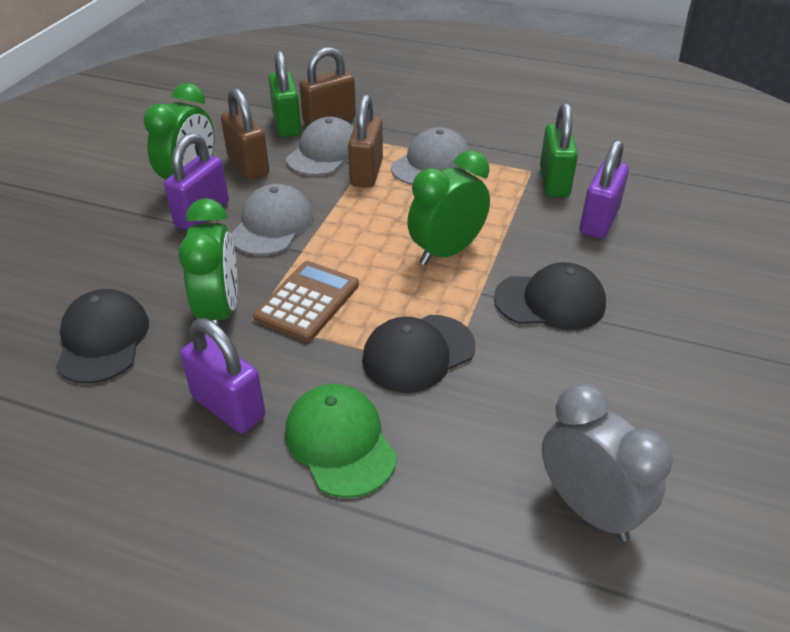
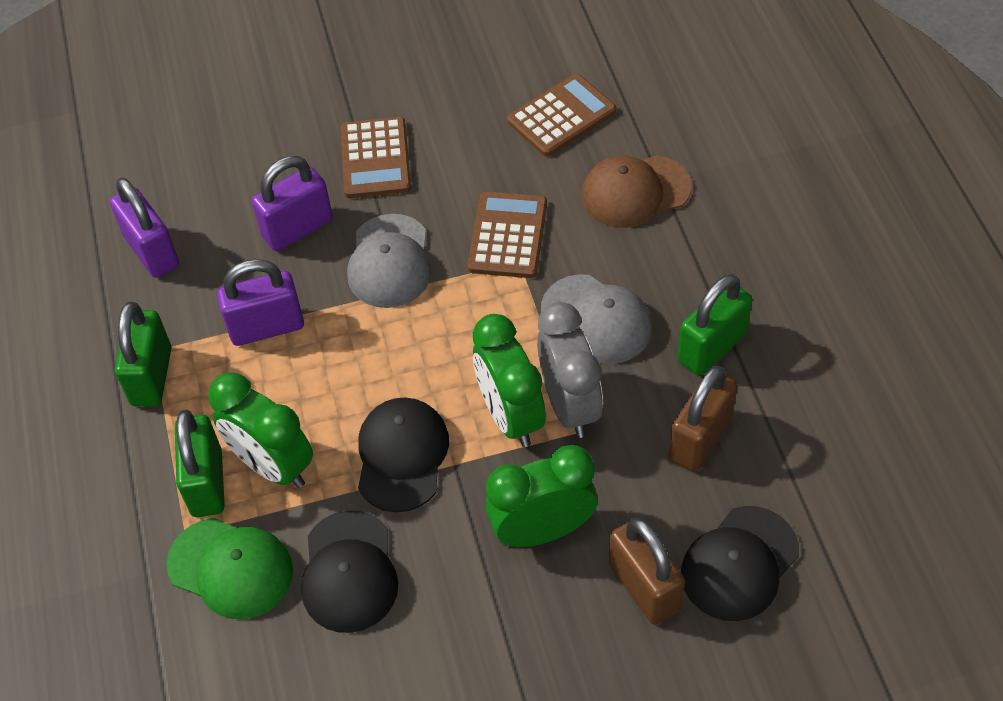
brown calculator: [253,261,359,342] = 1 -> [340,117,411,198] [467,191,547,278] [507,74,616,157] = 3
brown cap: none = 0 -> [581,155,691,228] = 1
brown padlock: [221,88,269,179] [299,47,356,126] [348,94,383,188] = 3 -> [609,518,685,625] [669,365,738,472] = 2
green padlock: [268,50,302,137] [540,103,578,197] = 2 -> [115,302,172,407] [175,410,225,517] [677,274,752,376] = 3
grey cap: [231,184,313,256] [287,117,354,176] [391,127,470,185] = 3 -> [347,214,432,308] [541,274,652,364] = 2

